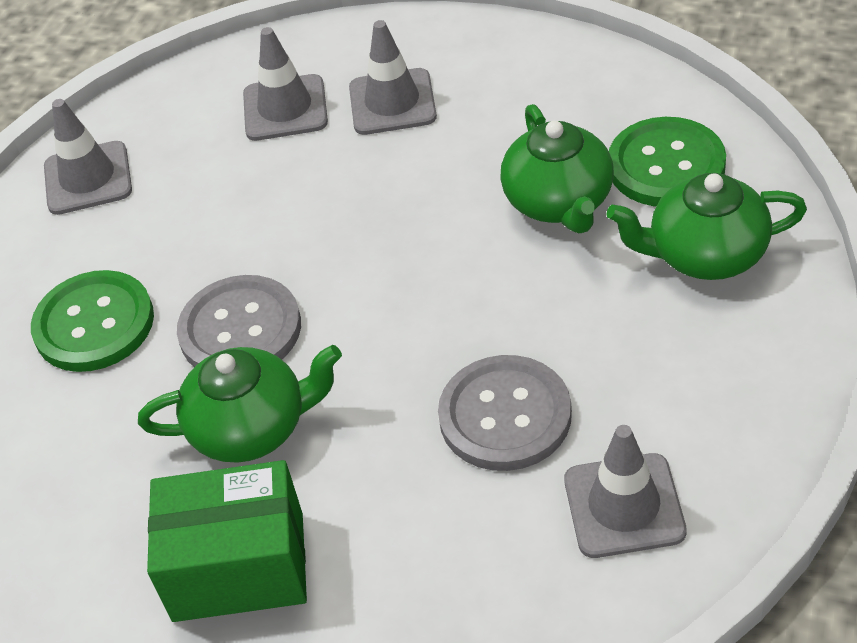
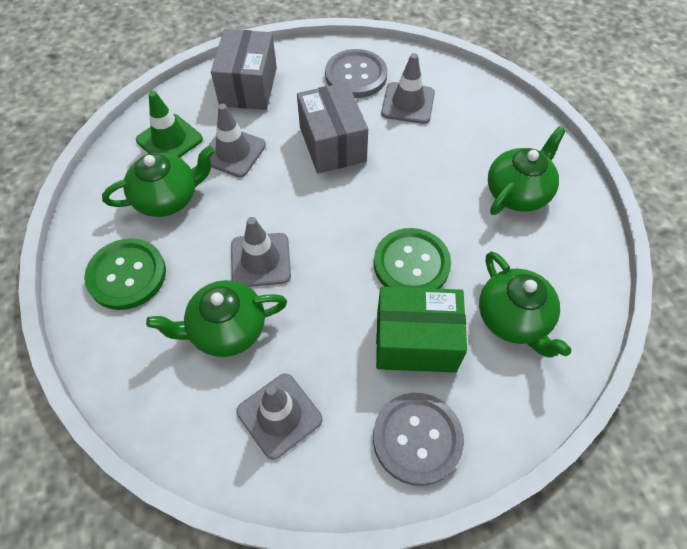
green teapot: [138,345,342,463] [500,104,614,233] [607,173,807,280] = 3 -> [102,146,215,217] [146,280,287,357] [479,251,571,357] [488,126,566,215] = 4
green traffic cone: none = 0 -> [136,91,203,158] = 1
grey box: none = 0 -> [211,29,277,110] [297,82,368,174] = 2

